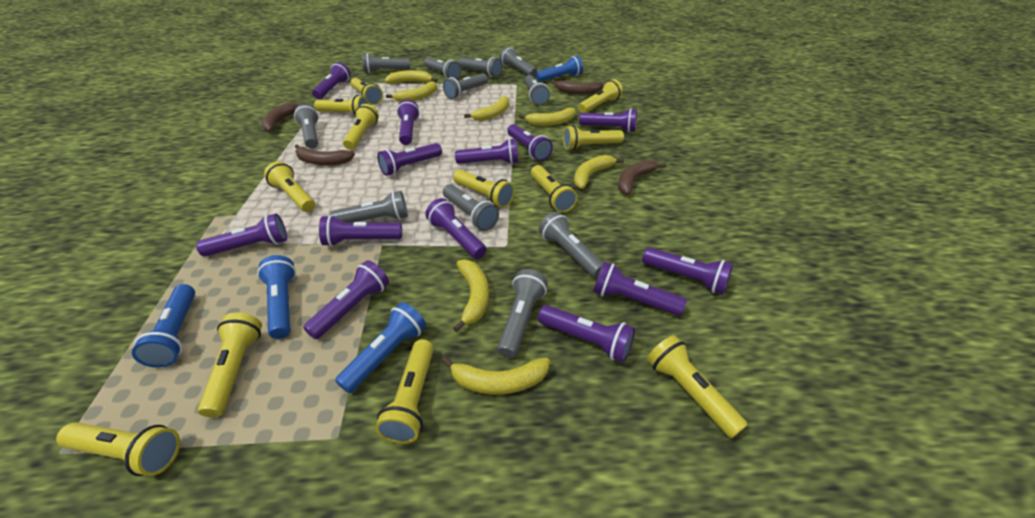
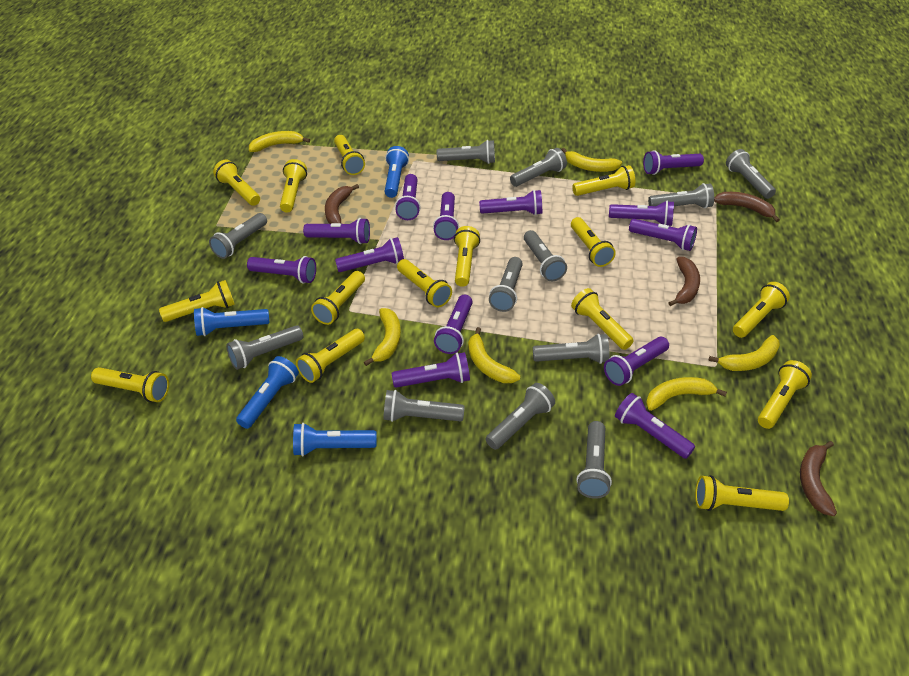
grey flashlight: [294,104,319,149] [329,191,408,223] [362,53,410,73] [424,58,461,79] [443,74,488,99] [443,184,499,231] [458,57,502,77] [497,269,548,358] [500,47,537,77] [524,75,550,105] [539,212,603,278] = 11 -> [209,213,267,259] [226,325,303,370] [383,390,465,422] [437,140,495,164] [486,383,555,450] [489,257,523,312] [510,148,567,187] [524,230,567,281] [533,334,610,364] [576,421,612,499] [648,183,714,208] [726,149,776,199] = 12
yellow banana: [385,70,437,84] [386,81,437,102] [442,357,550,395] [453,260,489,332] [464,96,509,121] [519,108,576,126] [574,155,624,189] = 7 -> [249,131,310,152] [364,308,401,366] [468,327,520,383] [562,148,622,172] [646,377,727,411] [708,335,780,371] = 6
yellow flashlight: [56,422,180,476] [198,313,262,418] [264,161,315,212] [314,95,369,116] [343,104,379,150] [350,78,383,105] [375,339,434,444] [453,169,515,208] [531,165,578,213] [563,125,624,150] [578,79,623,113] [647,335,748,438] = 12 -> [91,367,169,402] [159,280,235,322] [213,160,260,206] [280,159,307,212] [296,329,365,383] [311,271,365,325] [334,135,365,175] [397,259,452,307] [454,226,480,287] [571,217,616,267] [571,288,634,350] [572,165,635,196] [695,475,789,511] [733,282,790,338] [758,360,812,429] = 15

